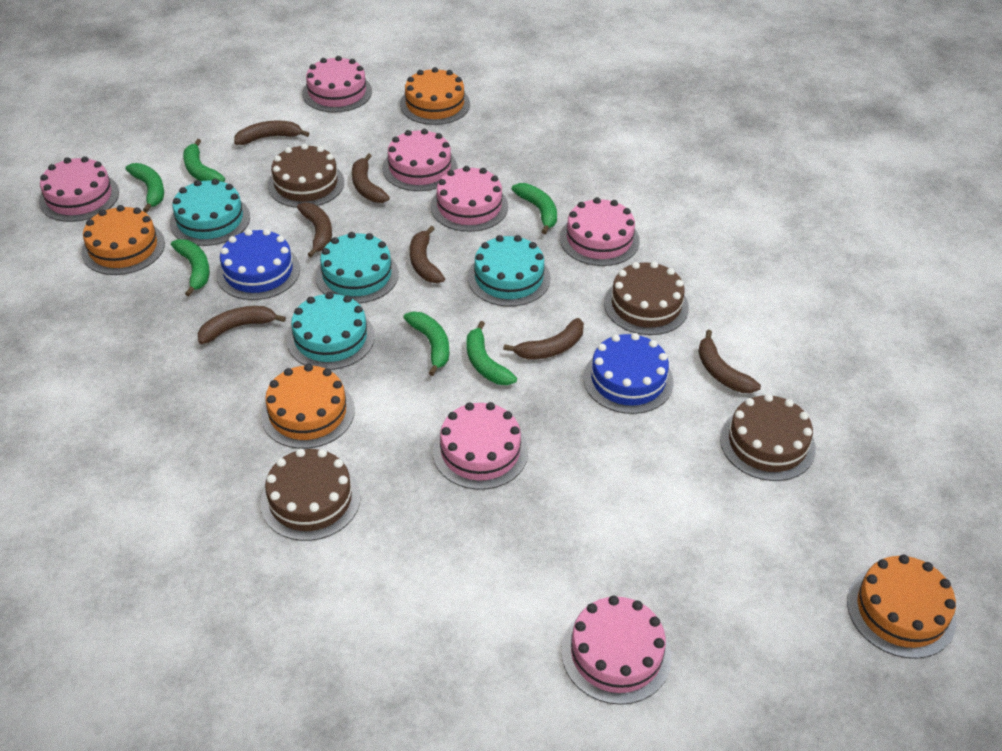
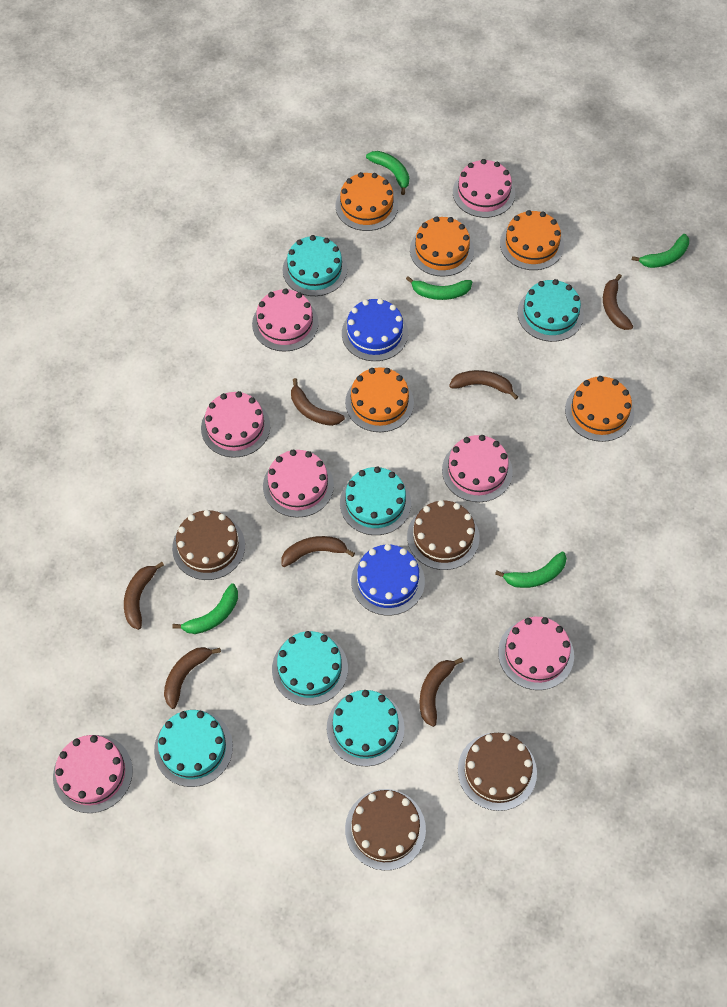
green banana: [126,163,164,213] [171,239,210,296] [183,139,225,182] [403,312,449,376] [466,321,517,385] [512,183,557,234] = 6 -> [172,583,238,634] [366,151,409,195] [406,276,472,300] [495,552,567,588] [632,234,689,268] = 5
orange cake: [81,205,165,275] [261,364,355,449] [400,67,470,125] [847,555,956,659] = 4 -> [335,172,398,231] [345,367,414,432] [410,216,474,277] [500,210,564,270] [565,376,634,442] = 5
turquoise cake: [170,179,250,246] [287,292,375,370] [315,232,399,304] [468,235,550,307] = 4 -> [154,710,233,787] [272,631,348,705] [283,235,347,296] [327,690,405,766] [340,466,411,535] [517,279,584,342] = 6

